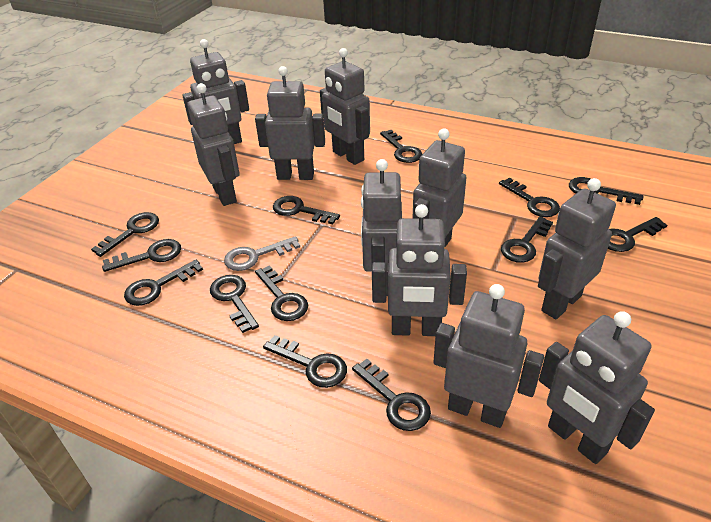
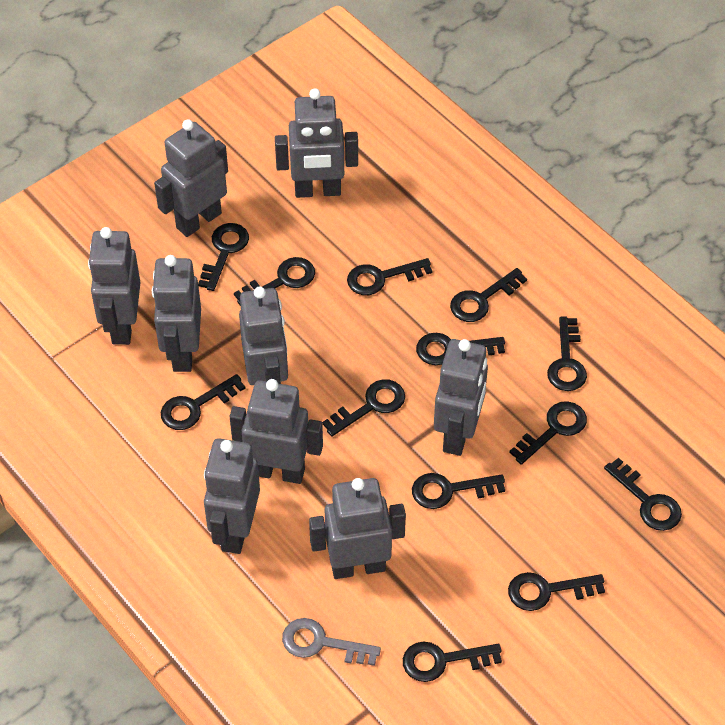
grey robot: [182,39,249,144] [187,83,240,206] [255,66,325,180] [320,48,370,165] [361,159,402,296] [372,204,467,336] [413,128,467,247] [433,284,544,428] [538,178,616,319] [539,311,655,464] = 10 -> [88,227,140,345] [152,255,201,372] [154,119,228,237] [204,438,260,554] [230,379,323,484] [239,287,288,385] [275,88,358,198] [309,478,406,579] [434,339,488,456] = 9

